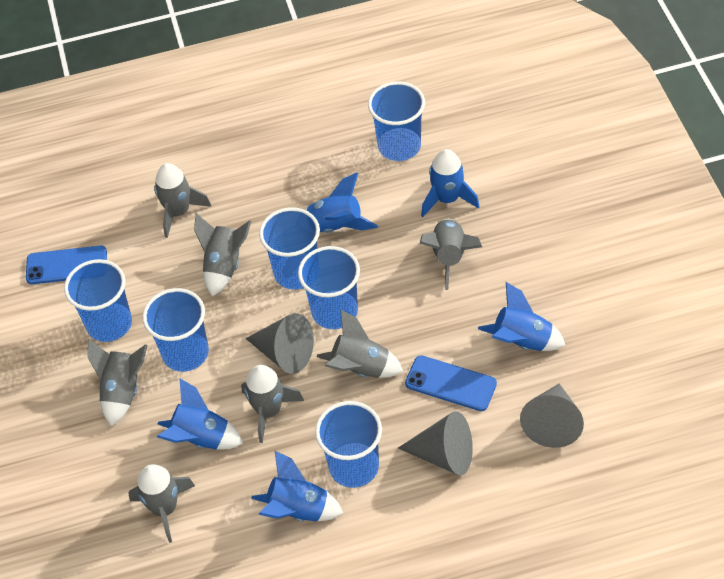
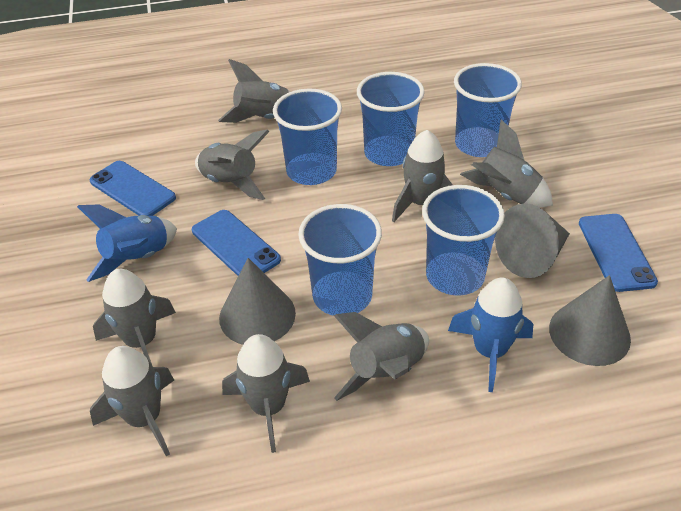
blue cup: [64,259,132,342] [142,288,209,372] [259,207,320,290] [298,246,360,329] [315,401,382,488] [368,81,425,161] = 6 -> [273,89,342,185] [298,204,382,316] [357,72,425,166] [422,185,505,296] [454,63,522,157] = 5
blue phone: [26,246,107,284] [405,355,497,411] = 2 -> [90,161,176,216] [192,210,281,276] [579,214,658,292] = 3
blue rocket: [157,378,243,450] [251,451,343,522] [305,172,378,233] [421,149,480,217] [478,282,565,351] = 5 -> [77,205,177,282] [448,277,533,392] = 2
grey rocket: [88,339,148,426] [129,464,195,543] [154,163,212,238] [194,213,252,297] [241,365,304,443] [317,309,403,378] [420,219,482,290] = 7 -> [90,346,174,456] [93,269,176,365] [195,129,270,200] [218,59,291,123] [222,334,310,453] [334,312,429,401] [392,130,453,222] [460,120,553,207] = 8

